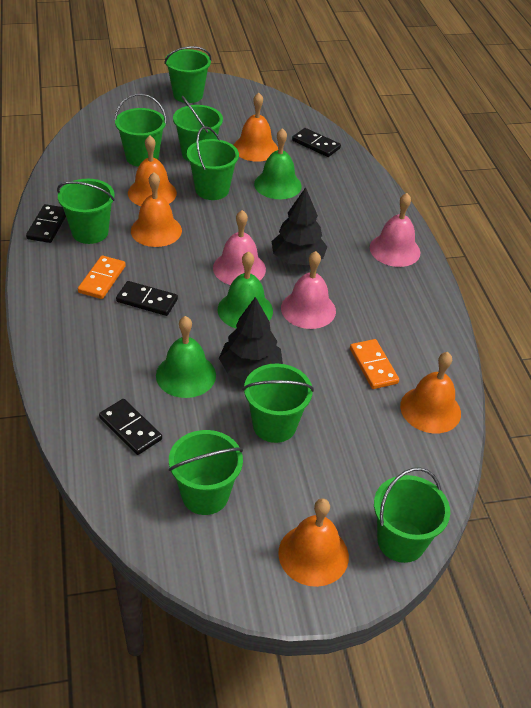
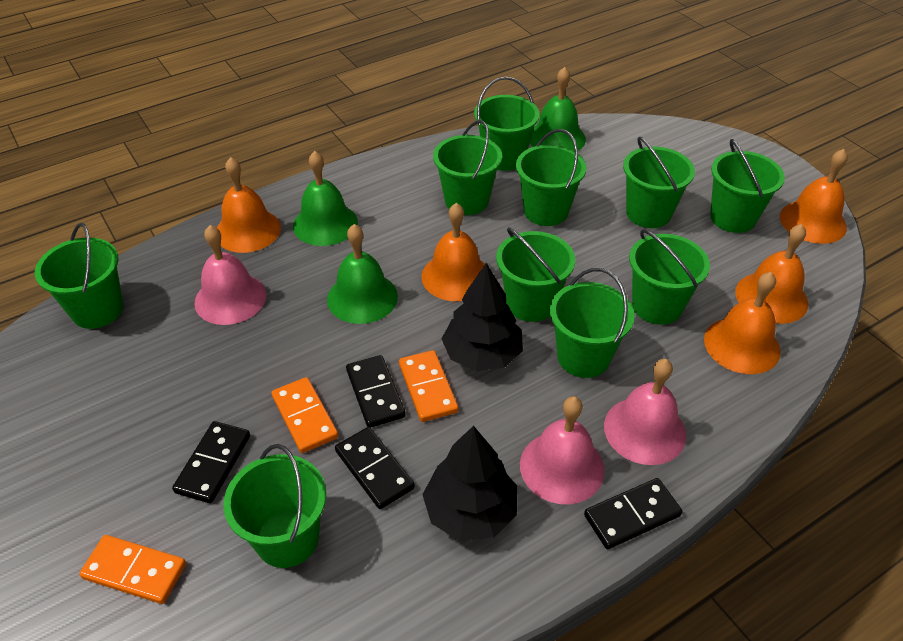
green bucket: [57,179,115,244] [114,93,167,167] [164,46,211,103] [169,430,243,515] [173,96,223,162] [187,126,239,200] [243,364,314,443] [374,467,450,563] = 8 -> [35,223,124,329] [223,444,326,568] [433,120,502,215] [474,77,540,171] [496,227,575,322] [516,129,586,226] [550,268,635,378] [623,137,695,228] [629,229,710,325] [710,139,785,233] = 10
orange domino: [78,256,126,299] [350,339,399,389] = 2 -> [79,535,186,604] [272,377,338,453] [399,350,458,422] = 3

